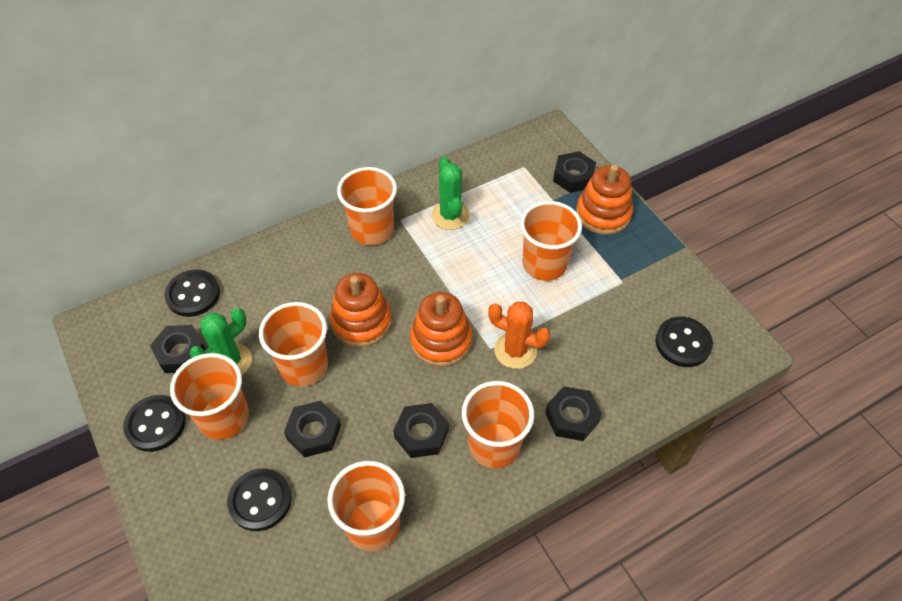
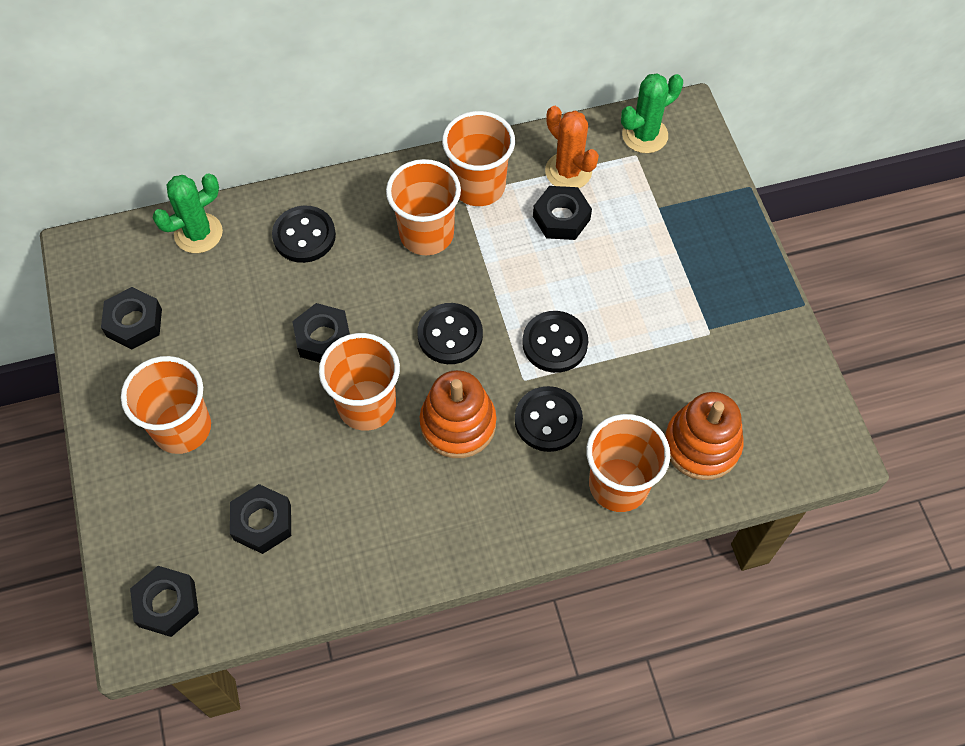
orange cup: [170,353,249,440] [259,302,328,386] [327,461,405,551] [337,167,397,245] [462,381,534,468] [520,201,582,281] = 6 -> [121,356,211,454] [319,333,400,431] [386,159,461,255] [442,111,515,206] [586,414,670,512] = 5
orange stacking toy: [330,273,392,347] [410,292,472,367] [576,164,633,235] = 3 -> [420,370,497,458] [665,392,744,480] = 2

